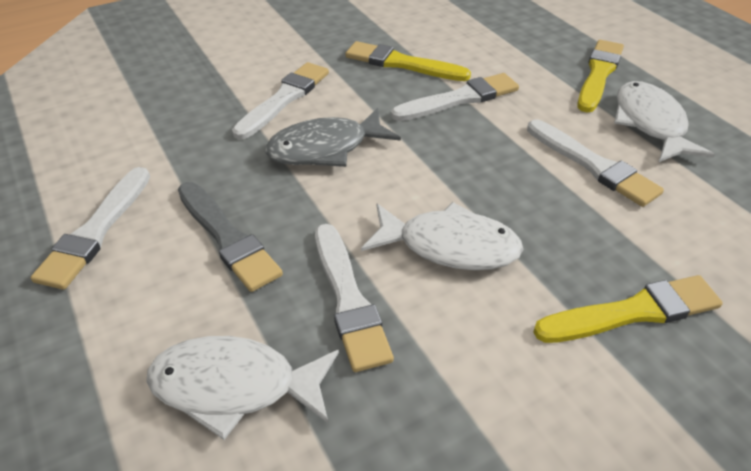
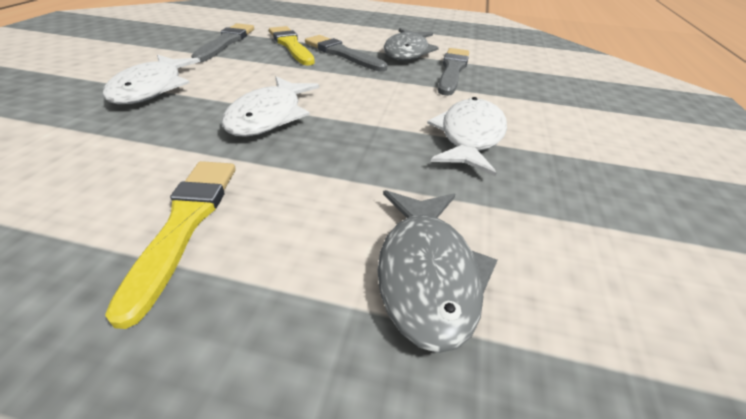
grey brush: [178,182,283,292] = 1 -> [191,23,254,63] [305,35,388,72] [438,48,469,96] = 3
grey fish: [265,108,401,167] = 1 -> [377,190,497,353] [384,28,439,61] = 2
white brush: [31,167,150,290] [232,62,329,140] [315,224,394,372] [391,73,519,121] [527,120,664,207] = 5 -> none = 0
yellow brush: [345,41,471,81] [533,275,723,343] [577,40,624,113] = 3 -> [105,161,236,329] [269,26,315,65] = 2

